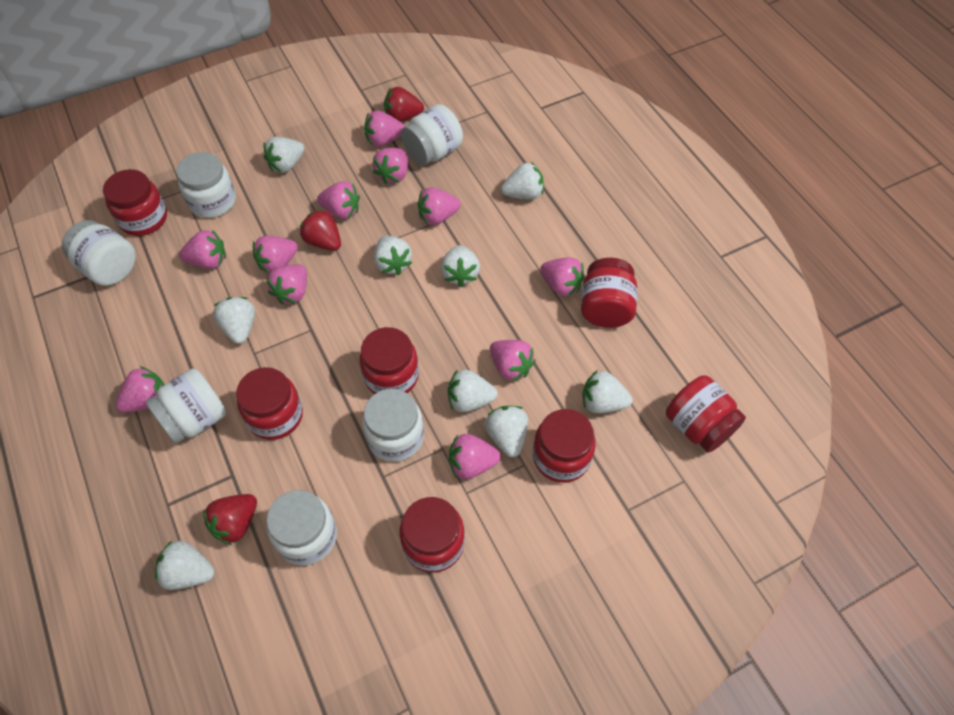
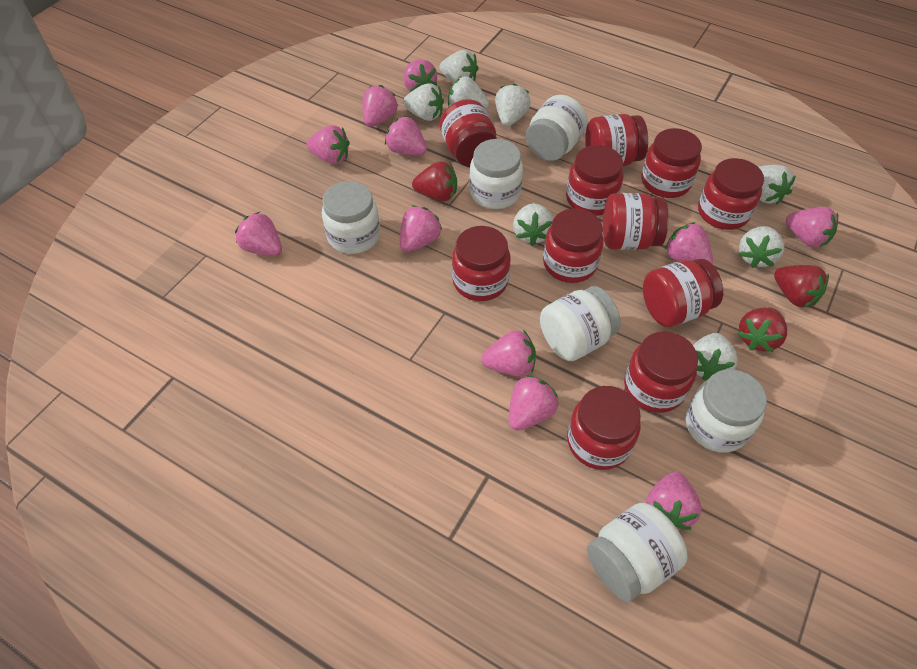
red jar: [103,169,167,236] [236,367,303,440] [359,327,419,394] [400,497,465,573] [533,409,596,483] [581,258,637,328] [666,375,746,453] = 7 -> [440,99,497,167] [452,226,510,301] [543,208,604,283] [566,145,623,216] [567,386,641,470] [585,114,648,166] [603,193,669,250] [624,331,698,413] [641,128,702,198] [643,259,723,327] [698,158,764,230] = 11
white strawberry: [155,541,215,590] [213,297,255,344] [264,137,304,173] [374,236,412,275] [441,245,480,287] [448,369,498,412] [485,406,528,457] [501,162,544,200] [583,371,632,413] = 9 -> [403,83,444,121] [439,50,479,82] [448,76,489,109] [495,84,531,126] [513,203,554,246] [693,333,738,381] [739,226,785,268] [759,165,796,205] = 8

